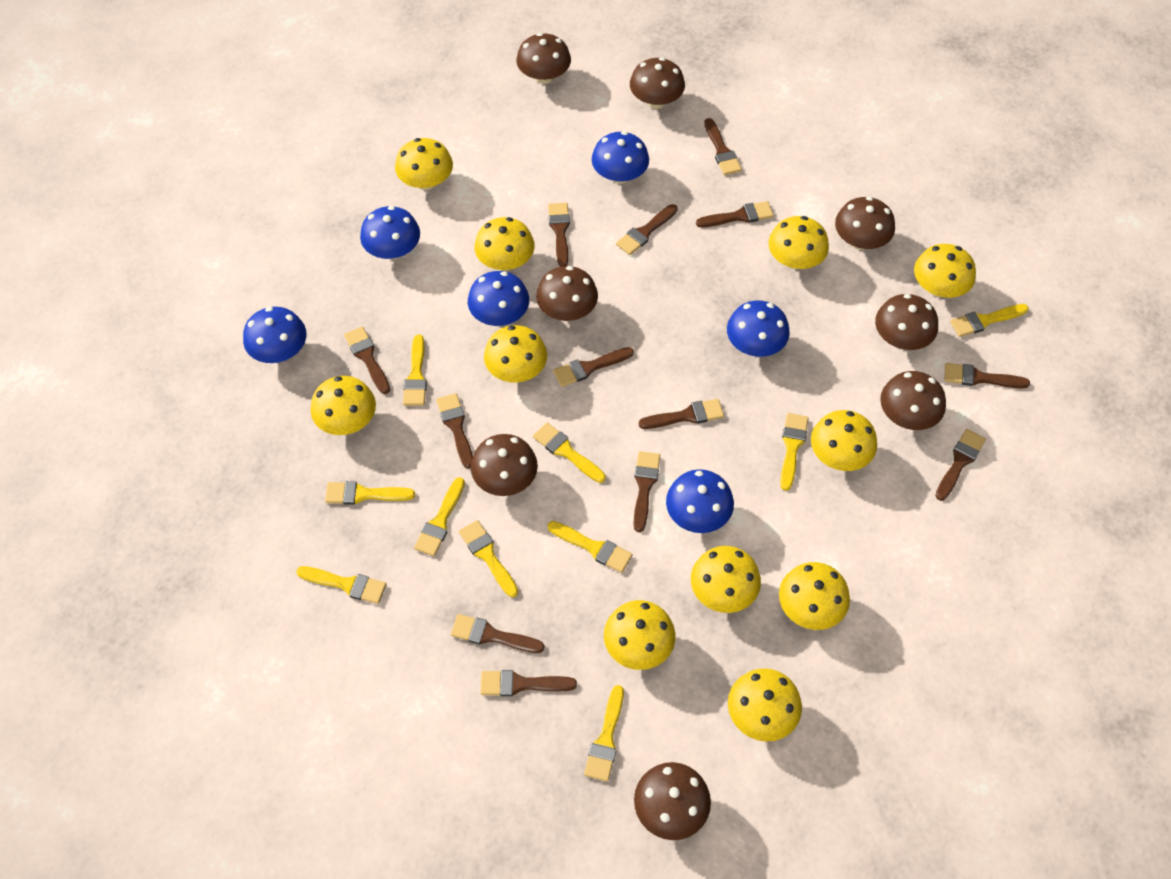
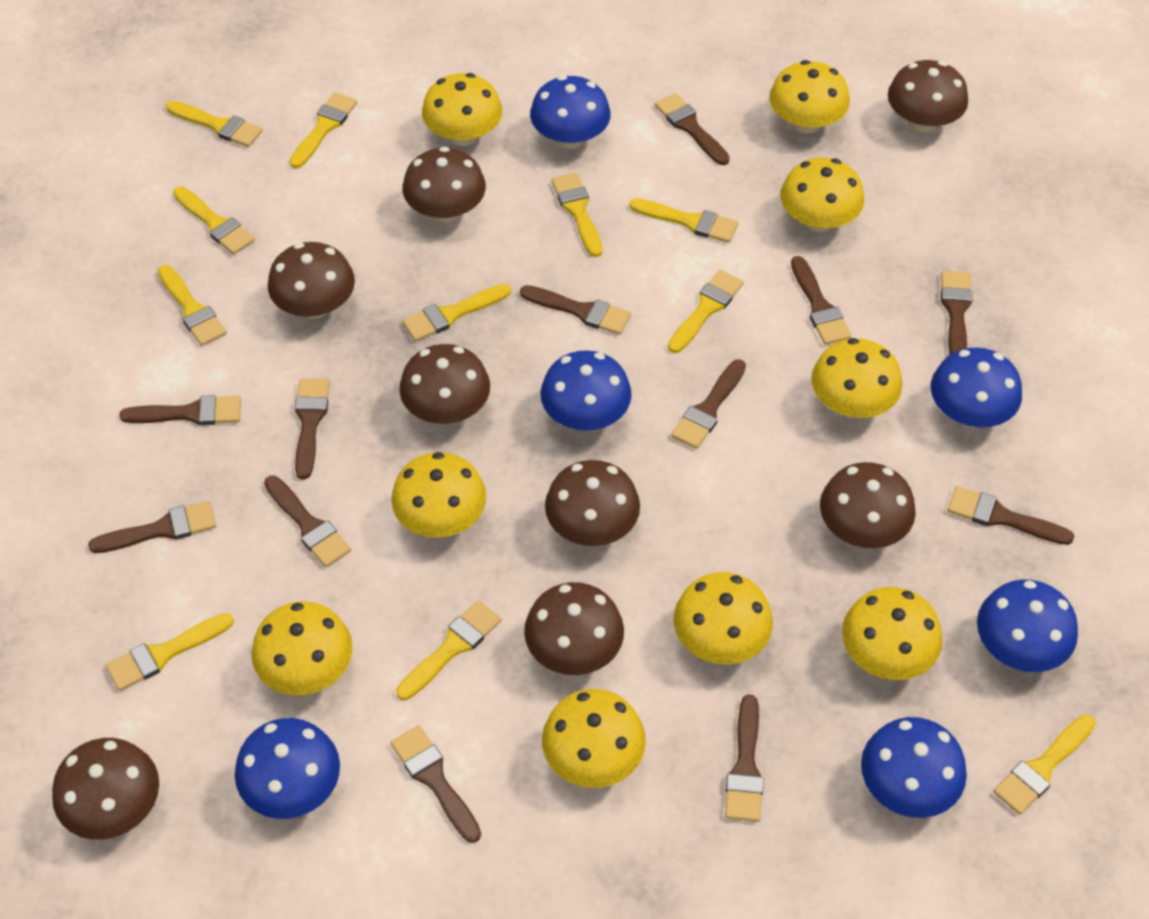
brown brush: [344,326,390,394] [436,393,473,469] [451,614,544,653] [480,670,577,696] [548,203,570,266] [553,347,634,387] [616,204,678,255] [634,451,660,532] [638,399,724,429] [696,201,774,227] [704,118,742,175] [935,429,986,501] [945,363,1030,389] = 13 -> [88,501,216,553] [120,395,241,425] [264,476,351,567] [295,378,330,479] [391,725,481,843] [520,285,631,335] [655,93,730,165] [671,359,746,449] [725,694,764,822] [791,256,851,345] [941,271,973,355] [948,486,1074,545] = 12
yellow brush: [296,566,386,604] [325,481,415,505] [403,335,427,406] [414,477,465,556] [459,520,518,597] [533,422,606,483] [548,521,632,573] [584,685,624,782] [780,413,808,491] [950,304,1029,337] = 10 -> [106,613,234,691] [158,265,227,346] [166,101,263,147] [173,186,255,255] [290,92,357,169] [396,600,501,700] [402,284,511,341] [552,173,603,257] [630,198,738,243] [668,270,744,353] [993,714,1096,815] = 11
yellow mushroom: [311,376,376,435] [395,138,453,190] [474,217,535,270] [484,325,547,383] [604,600,675,670] [691,546,761,613] [728,668,802,742] [769,216,829,269] [779,562,850,630] [811,410,877,471] [914,244,976,298] = 11 -> [252,601,353,695] [391,452,486,538] [422,73,502,146] [542,689,646,788] [674,572,773,665] [770,60,850,134] [781,157,864,232] [811,338,902,418] [842,587,943,680] = 9

